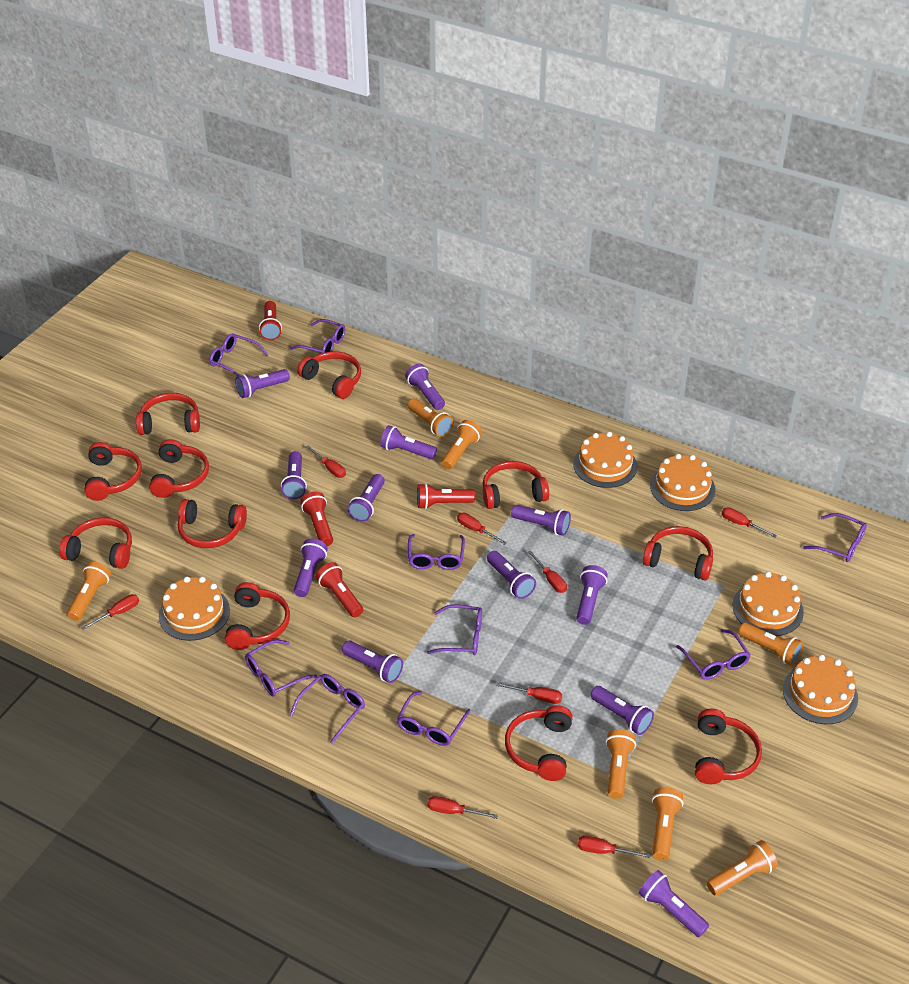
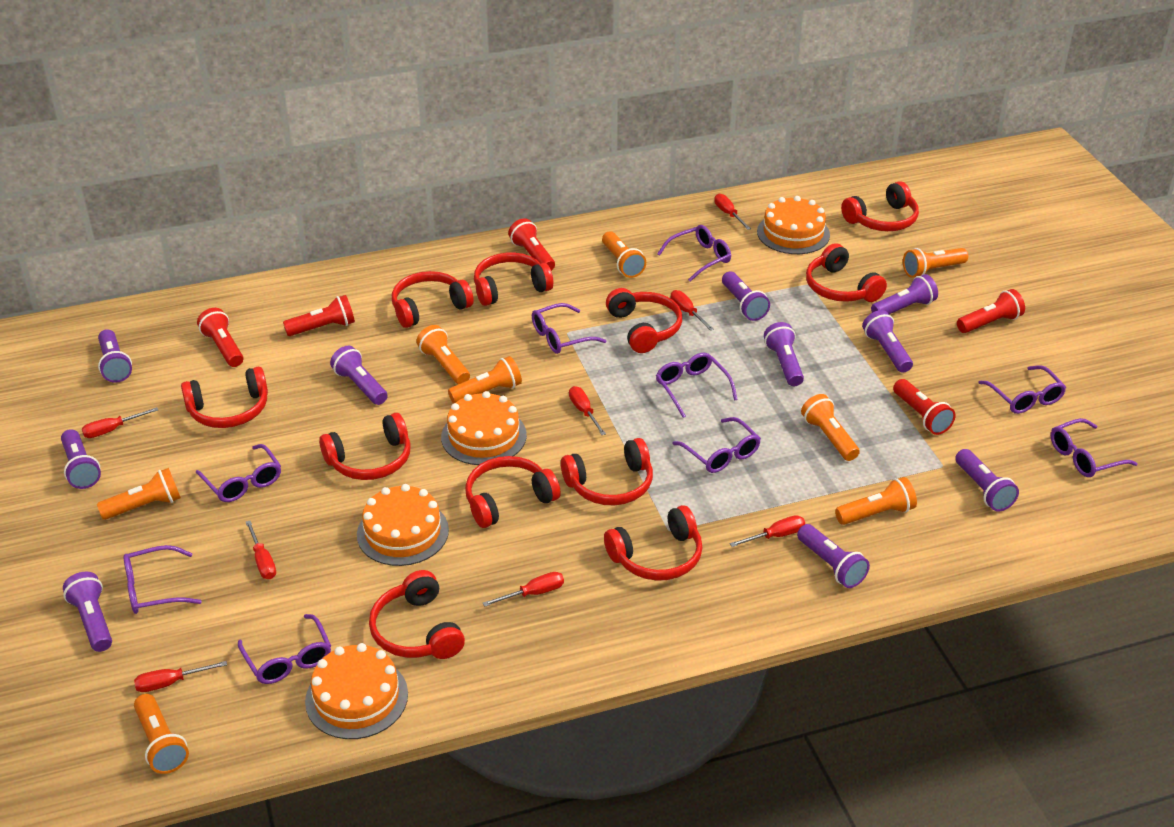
orange cake: [159,577,230,641] [573,432,637,488] [650,454,716,511] [733,572,804,636] [783,654,858,724] = 5 -> [305,643,408,739] [357,484,449,566] [441,391,527,465] [757,196,830,254] = 4
orange flashlight: [67,562,111,621] [408,398,454,437] [441,420,482,469] [605,729,636,799] [652,787,684,860] [706,840,778,895] [738,622,803,666] = 7 -> [97,468,181,520] [134,694,189,774] [416,325,470,384] [448,356,522,404] [602,231,646,278] [801,394,860,461] [835,477,917,525] [903,248,968,278] = 8
purple flashlight: [235,369,290,398] [281,451,307,499] [294,539,328,597] [342,641,403,683] [348,474,385,522] [380,425,437,459] [405,364,445,410] [487,551,536,599] [511,505,571,536] [576,565,608,625] [590,686,654,735] [639,870,709,937] = 12 -> [61,429,101,489] [63,572,112,652] [98,329,132,383] [330,346,388,405] [722,272,770,321] [764,322,804,386] [797,524,870,588] [862,310,913,373] [871,274,938,314] [955,449,1019,511] = 10
red flashlight: [259,301,282,340] [301,491,333,546] [316,562,363,618] [417,483,475,509] = 4 -> [197,308,243,367] [283,295,355,336] [508,218,555,271] [893,379,956,435] [957,289,1025,333] = 5

